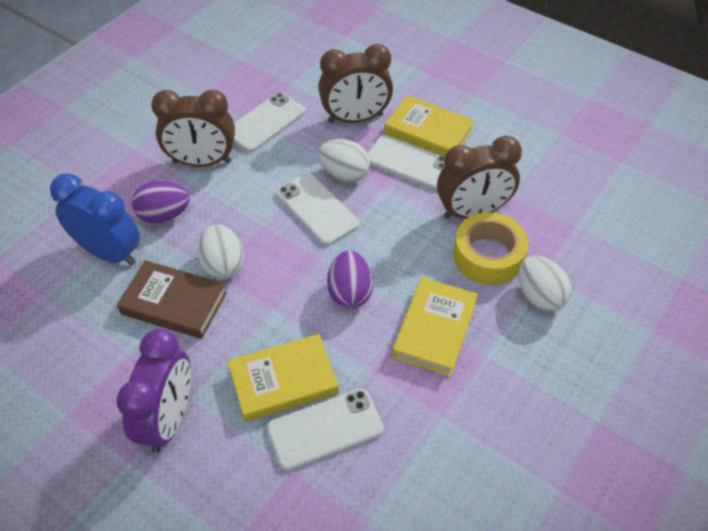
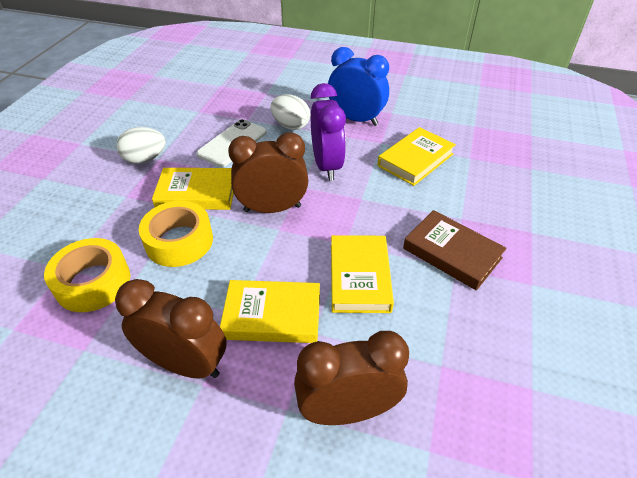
purple egg: [132,180,190,224] [327,251,373,308] = 2 -> none = 0
white egg: [198,224,244,280] [318,139,370,183] [519,255,571,312] = 3 -> [116,127,166,164] [270,95,310,130] = 2
white phone: [234,93,306,152] [267,388,384,471] [276,173,359,246] [368,135,445,191] = 4 -> [197,119,267,167] = 1
yellow book: [228,334,339,422] [384,95,475,157] [392,277,478,377] = 3 -> [152,168,234,210] [220,280,320,343] [331,235,394,313] [378,127,456,186] = 4
yellow tape: [453,212,528,285] = 1 -> [44,238,130,312] [139,201,213,267] = 2

